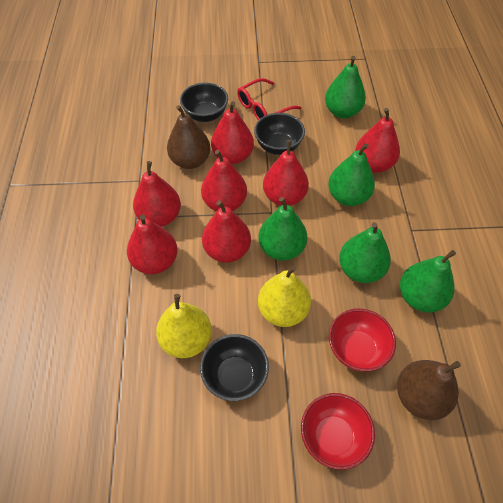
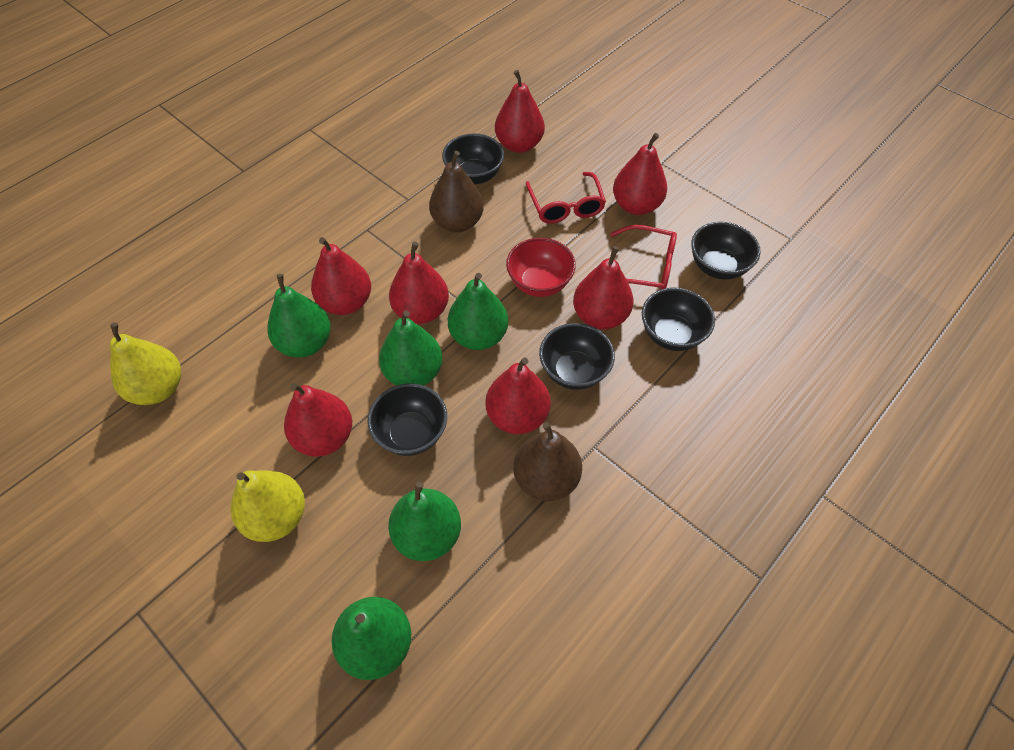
black bowl: [180,82,228,122] [200,334,269,401] [254,113,305,155] = 3 -> [367,383,447,456] [442,133,504,184] [539,323,615,390] [642,288,715,351] [691,222,761,280] = 5
red bowl: [301,393,375,470] [329,309,396,372] = 2 -> [506,238,576,297] = 1
red glasses: [237,78,302,120] = 1 -> [526,172,606,224] [610,225,677,290] = 2

